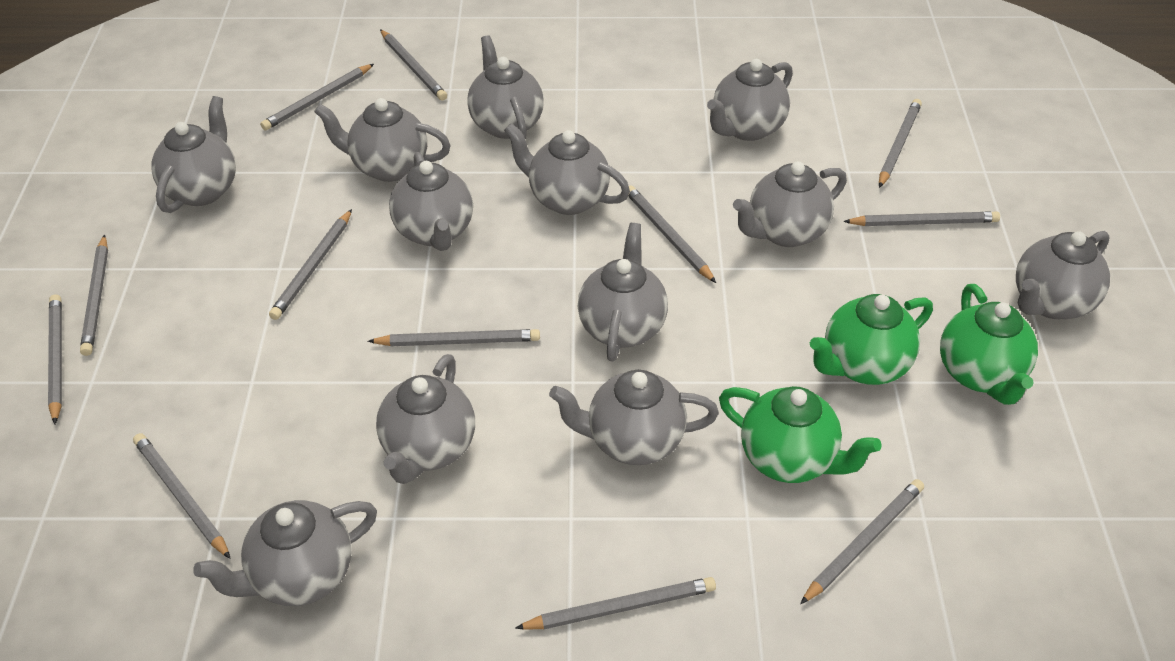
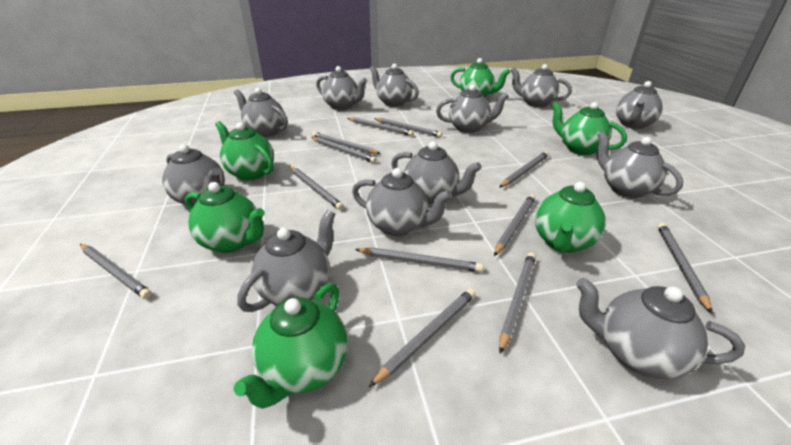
green teapot: [719,386,881,483] [810,294,933,385] [940,284,1038,405] = 3 -> [185,182,265,253] [215,121,274,180] [234,283,348,409] [450,58,510,98] [535,182,606,253] [551,102,627,155] = 6

